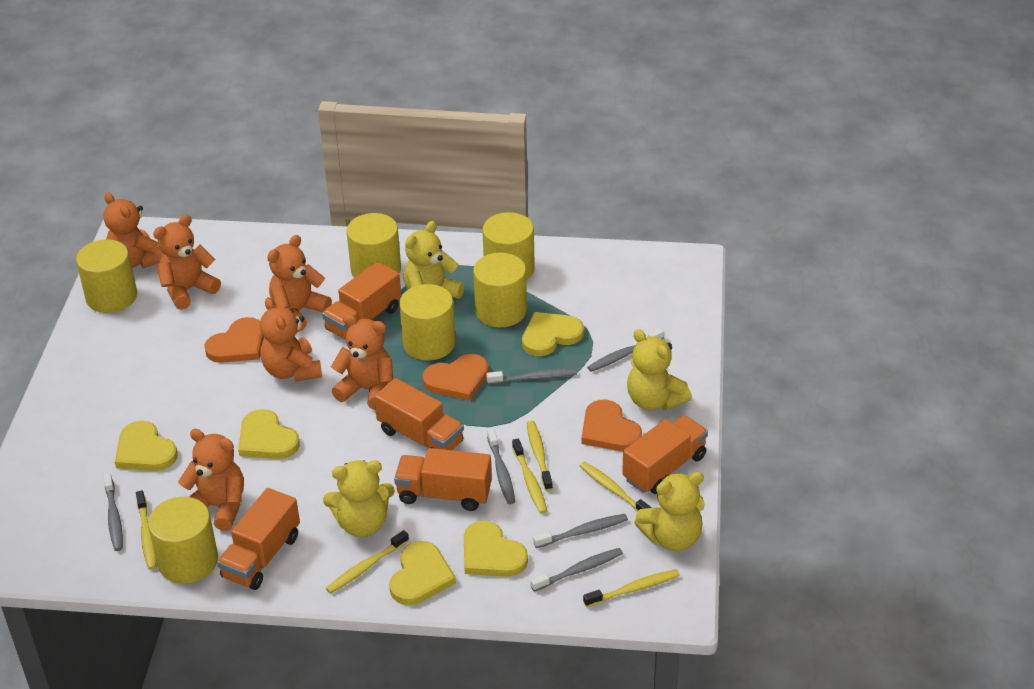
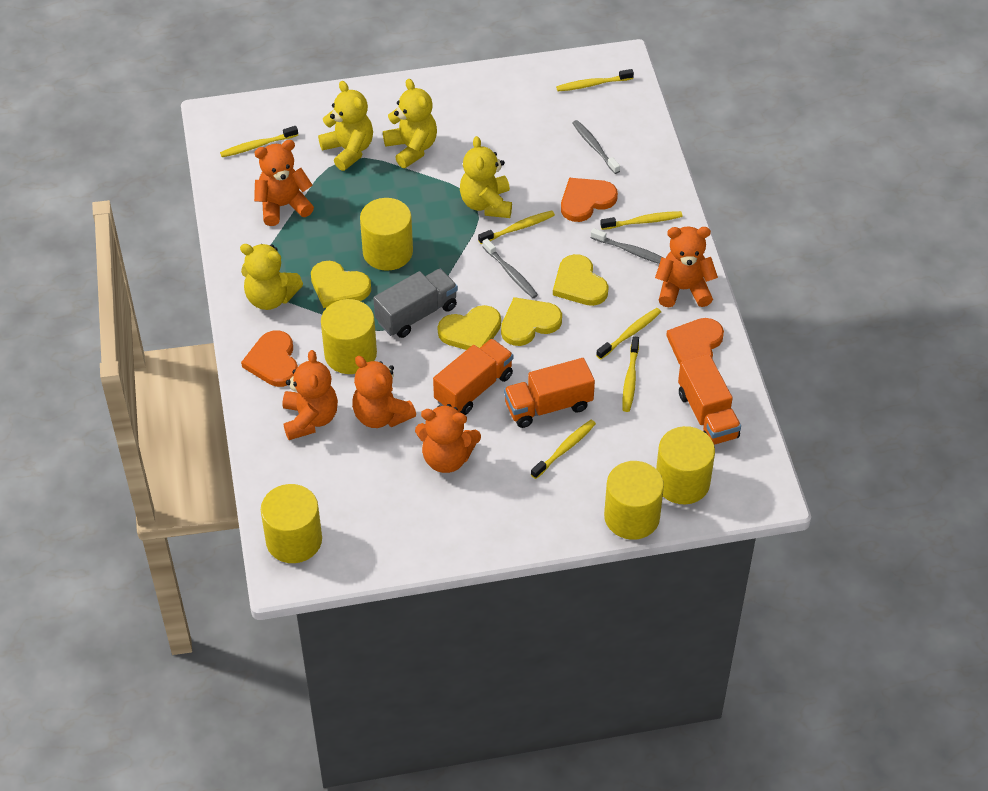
grey toothbrush: [103,473,123,551] [486,368,577,384] [487,429,515,504] [530,548,623,592] [533,514,628,548] [587,328,664,372] = 6 -> [482,239,538,298] [572,120,620,174] [591,228,664,264] = 3
grey truck: none = 0 -> [373,268,458,338] = 1
orange teddy bear: [104,192,163,268] [153,215,221,310] [178,429,244,531] [260,297,322,382] [267,235,332,332] [331,314,393,410] = 6 -> [254,140,314,226] [283,350,338,440] [352,356,416,428] [415,404,481,473] [655,226,718,307] = 5
orange truck: [217,488,300,590] [322,261,401,339] [374,378,464,450] [394,448,492,511] [622,415,708,494] = 5 -> [433,339,514,415] [504,358,595,428] [678,354,741,445] = 3
yellow cylinder: [76,239,137,313] [148,497,218,584] [347,213,401,278] [399,284,456,360] [473,253,527,327] [482,212,535,280] = 6 -> [261,484,322,563] [321,299,377,374] [360,198,413,271] [604,461,664,540] [656,426,715,504] = 5
yellow heart: [115,421,177,471] [238,409,300,459] [389,541,456,605] [464,521,528,577] [522,312,584,356] = 5 -> [311,261,371,308] [438,305,501,350] [501,297,562,346] [553,254,609,306] = 4
yellow toothbrush: [136,490,157,570] [326,530,409,594] [512,438,547,514] [527,421,553,491] [580,462,652,511] [583,569,680,607] = 6 -> [220,126,298,157] [478,211,555,244] [531,420,596,479] [556,69,634,91] [596,308,661,359] [600,211,682,230] [622,336,639,412] = 7

